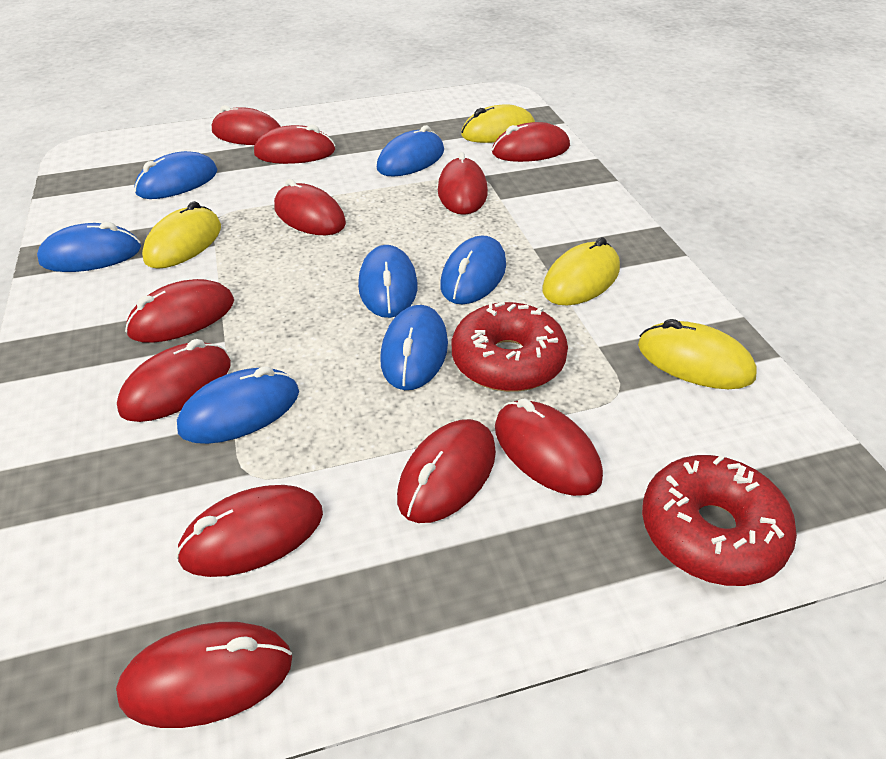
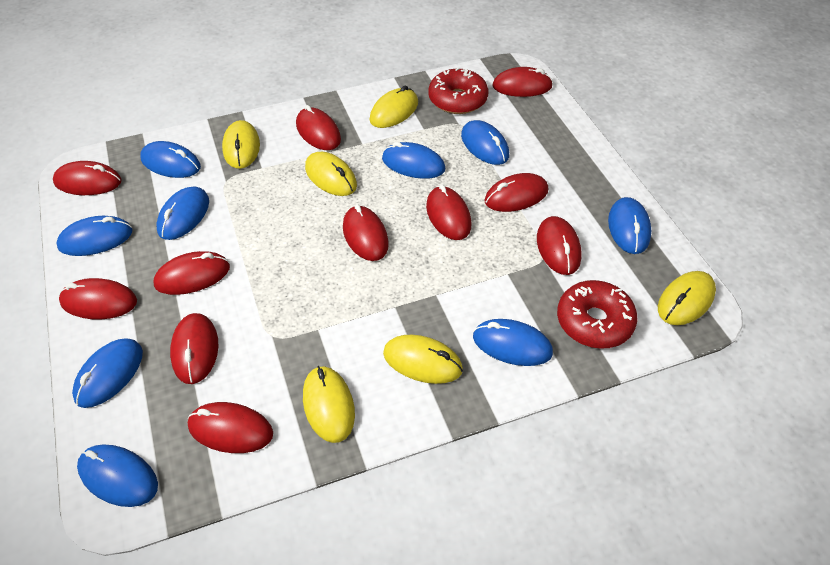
blue mouse: [37,222,141,272] [134,151,218,199] [177,366,299,444] [358,245,418,318] [377,125,444,176] [380,305,448,390] [440,235,506,304] = 7 -> [56,216,133,256] [72,339,143,408] [77,444,158,507] [140,141,201,178] [156,186,209,240] [382,142,445,179] [461,120,509,165] [473,319,553,366] [608,197,651,254] = 9
yellow mouse: [142,201,221,269] [461,104,535,143] [542,237,620,305] [638,319,757,389] = 4 -> [222,120,260,169] [303,366,355,443] [305,152,357,196] [369,86,418,128] [383,335,463,384] [658,271,716,325] = 6

